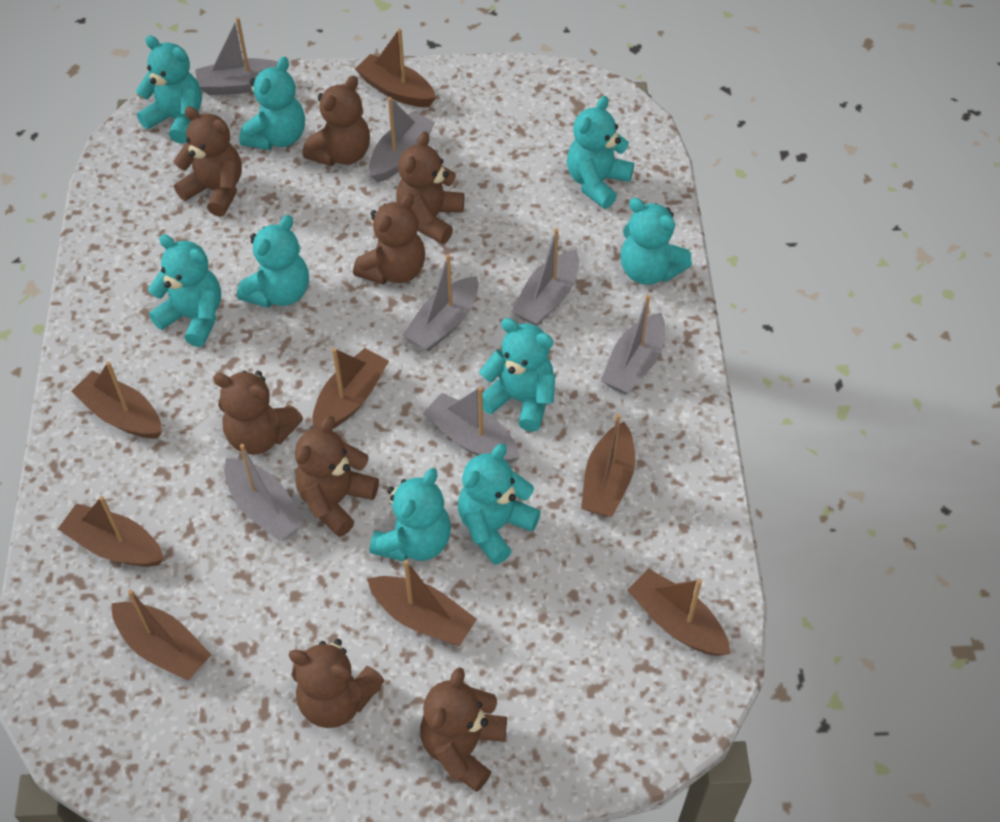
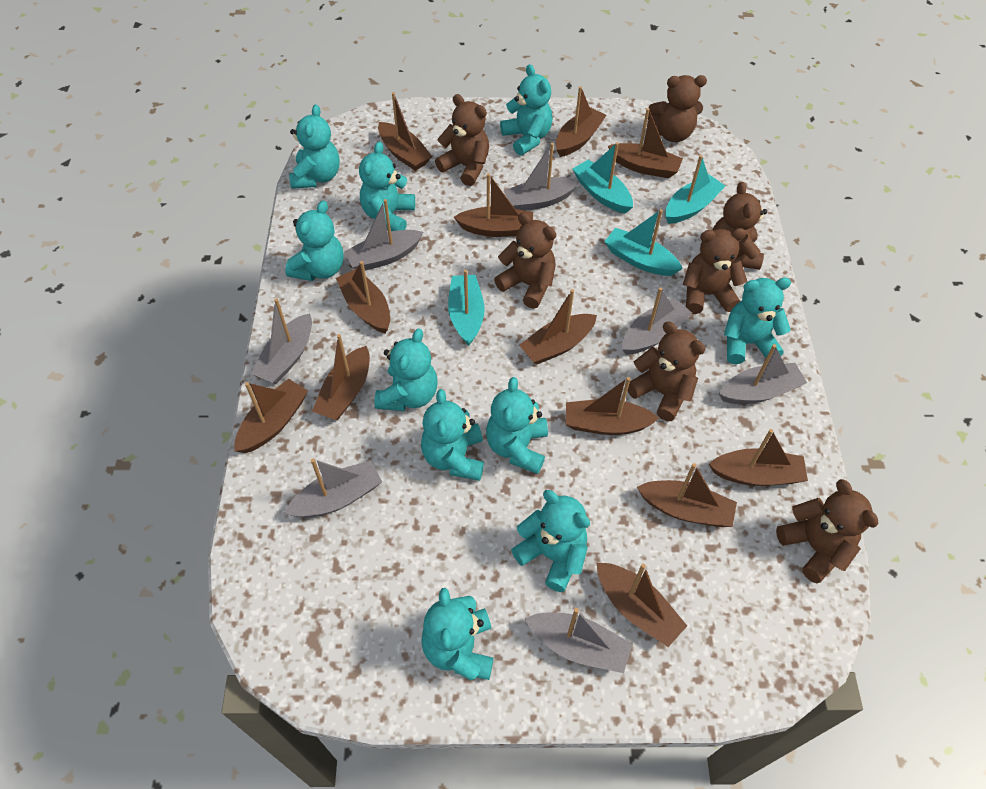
brown boat: [58,496,164,567] [71,362,162,438] [111,590,211,681] [312,348,389,429] [355,28,436,107] [367,560,477,646] [581,414,635,517] [627,568,731,656] = 8 -> [234,379,308,453] [312,334,370,420] [336,261,390,333] [378,92,432,171] [454,173,533,237] [519,289,597,364] [555,86,607,157] [566,377,659,435] [597,563,687,647] [608,108,683,178] [637,463,737,527] [709,429,808,486] = 12
brown teddy bear: [173,106,242,217] [213,371,303,455] [288,639,385,728] [295,416,379,537] [302,75,370,166] [353,193,425,285] [396,132,464,244] [420,667,507,792] = 8 -> [435,94,489,186] [494,212,556,309] [628,322,705,421] [648,75,707,142] [683,228,747,314] [713,182,767,270] [776,479,878,583] = 7
turquoise boat: none = 0 -> [448,270,485,345] [573,142,633,214] [604,209,683,276] [665,155,725,224] = 4
turquoise teddy bear: [136,35,202,144] [148,234,221,347] [237,215,309,308] [239,57,305,150] [370,468,451,562] [458,443,541,565] [479,318,555,432] [567,96,634,209] [620,198,692,285] = 9 -> [285,201,344,281] [289,104,340,189] [359,142,415,231] [374,328,438,411] [421,389,484,481] [421,588,494,680] [486,377,548,474] [500,64,553,156] [511,490,590,592] [724,277,791,364] = 10

